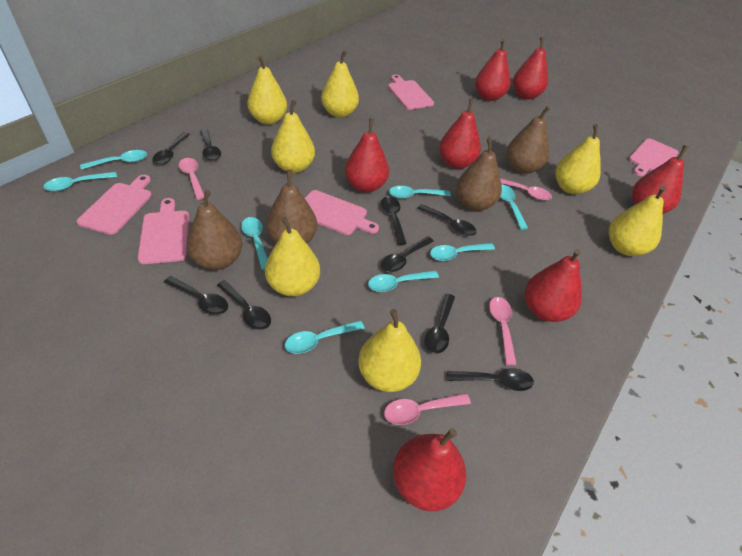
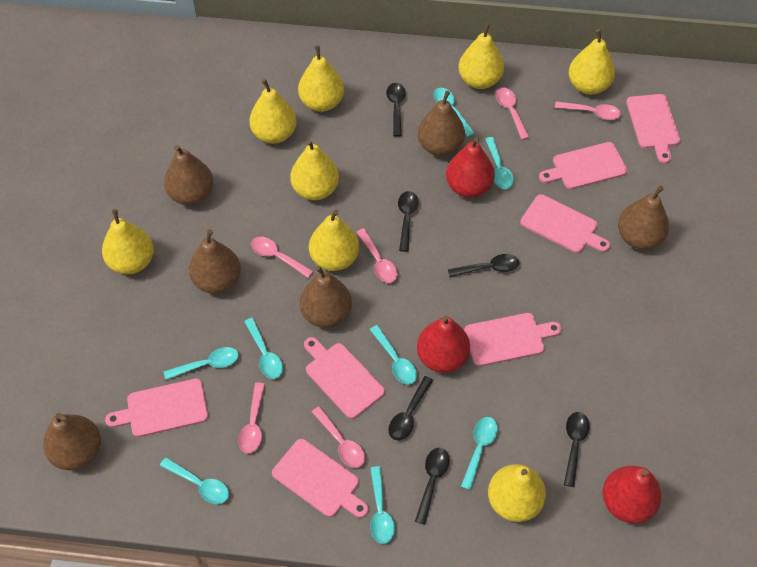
black spoon: [152,132,190,165] [164,276,228,315] [200,129,221,161] [217,280,271,330] [381,196,407,245] [381,236,434,272] [417,204,476,236] [424,294,455,354] [447,368,534,391] = 9 -> [386,83,406,137] [388,376,433,440] [398,191,419,252] [415,448,450,525] [448,254,519,277] [564,412,589,487] = 6
brown pear: [187,190,242,270] [266,170,317,243] [456,138,502,211] [507,106,550,174] = 4 -> [43,413,101,470] [164,145,213,205] [189,230,241,294] [300,266,352,328] [418,91,465,156] [618,186,669,250] = 6
pink cutting board: [77,175,152,235] [138,198,189,264] [305,190,379,235] [388,75,434,110] [629,138,679,176] = 5 -> [105,379,208,437] [272,439,368,518] [304,337,385,419] [464,313,562,366] [520,194,610,253] [539,142,627,189] [626,94,680,163] = 7
pink spoon: [179,158,204,200] [384,393,471,425] [489,297,517,366] [500,178,552,200] = 4 -> [238,383,265,453] [251,237,313,278] [312,406,365,468] [357,228,398,283] [496,88,529,140] [555,102,621,120] = 6
red pear: [345,119,389,192] [393,428,466,511] [439,99,481,169] [475,39,510,101] [513,37,548,100] [525,249,582,322] [632,145,688,214] = 7 -> [417,316,470,373] [446,137,495,198] [602,466,662,523] = 3
yellow pear: [247,56,287,125] [265,217,320,296] [271,100,315,173] [321,50,359,118] [358,309,421,392] [555,124,601,194] [609,186,666,256] = 7 -> [102,209,154,274] [249,79,297,144] [290,140,339,200] [298,45,344,112] [309,210,359,271] [459,23,504,89] [488,464,546,522] [569,29,615,95] = 8

